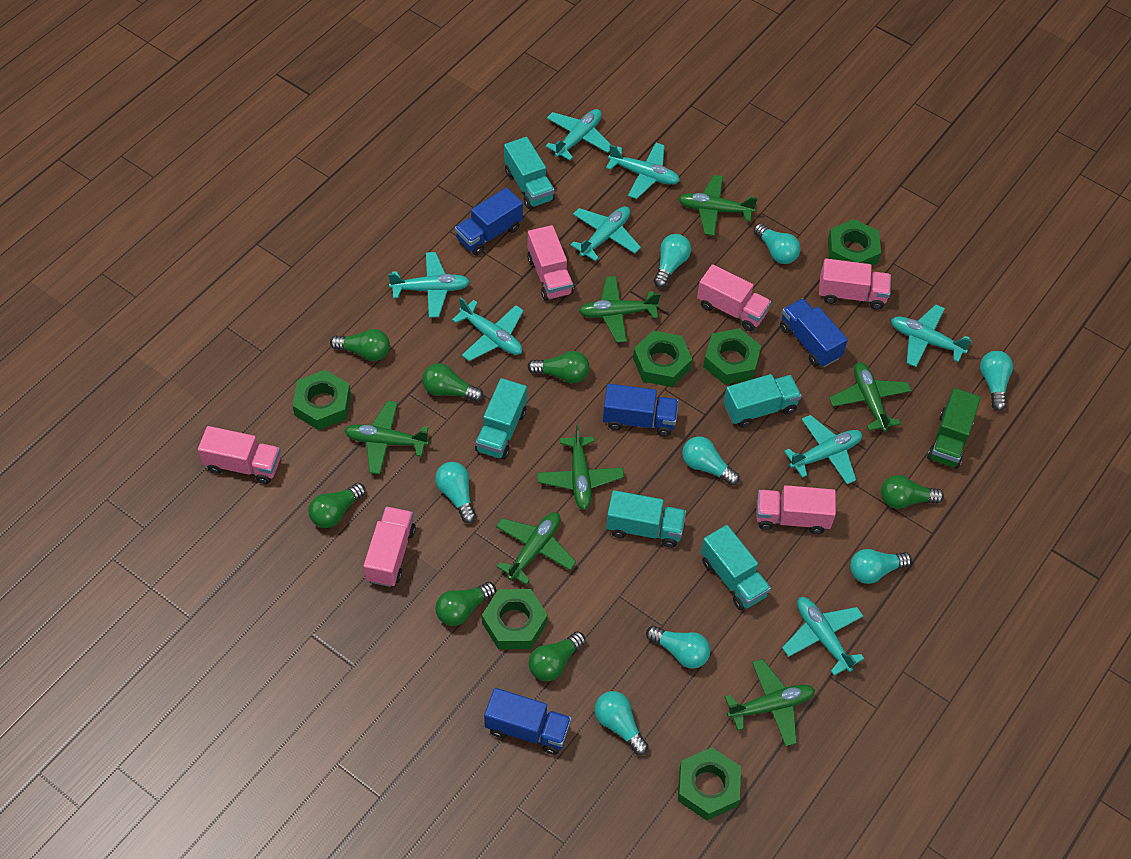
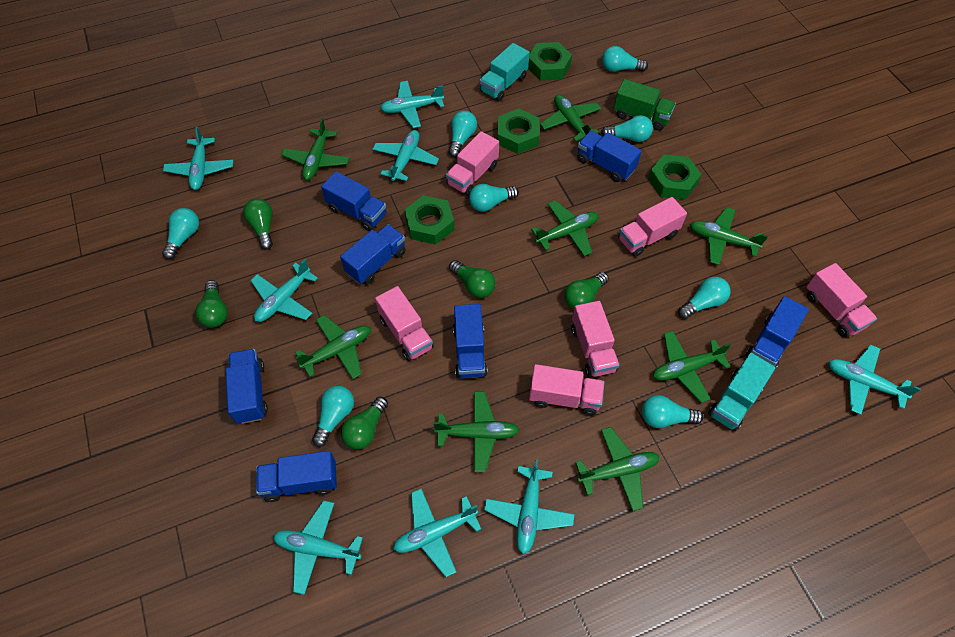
blue truck: [455,187,523,255] [484,688,571,755] [603,384,678,436] [780,298,848,367] = 4 -> [226,349,268,424] [256,451,337,502] [321,171,387,231] [340,224,406,284] [453,304,488,378] [577,131,642,182] [745,296,809,369] = 7
green light bulb: [309,483,366,528] [330,329,390,361] [422,363,483,402] [436,582,496,626] [527,351,590,383] [529,631,586,681] [881,475,944,509] = 7 -> [195,280,228,328] [243,199,273,250] [341,397,388,449] [449,260,495,298] [564,272,609,309] = 5
green nut: [293,370,351,430] [482,589,548,649] [633,330,692,387] [678,747,741,820] [703,328,761,385] [828,219,881,266] = 6 -> [404,195,454,245] [497,109,539,154] [528,42,572,81] [648,154,702,200] = 4
green plane: [344,401,429,474] [496,512,576,585] [537,425,624,510] [579,276,661,343] [678,175,757,236] [725,659,815,746] [829,362,911,432] = 7 -> [281,118,349,180] [295,315,371,379] [433,391,519,472] [531,201,598,256] [540,94,601,141] [575,427,660,511] [653,331,731,403] [690,207,768,265] = 8
turquoise truck: [475,378,527,460] [504,137,555,209] [606,490,686,548] [701,525,771,610] [724,374,802,428] = 5 -> [480,43,529,101] [708,353,776,431] = 2

